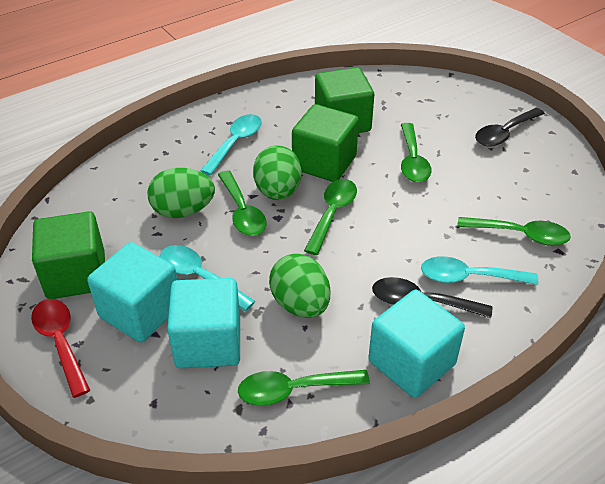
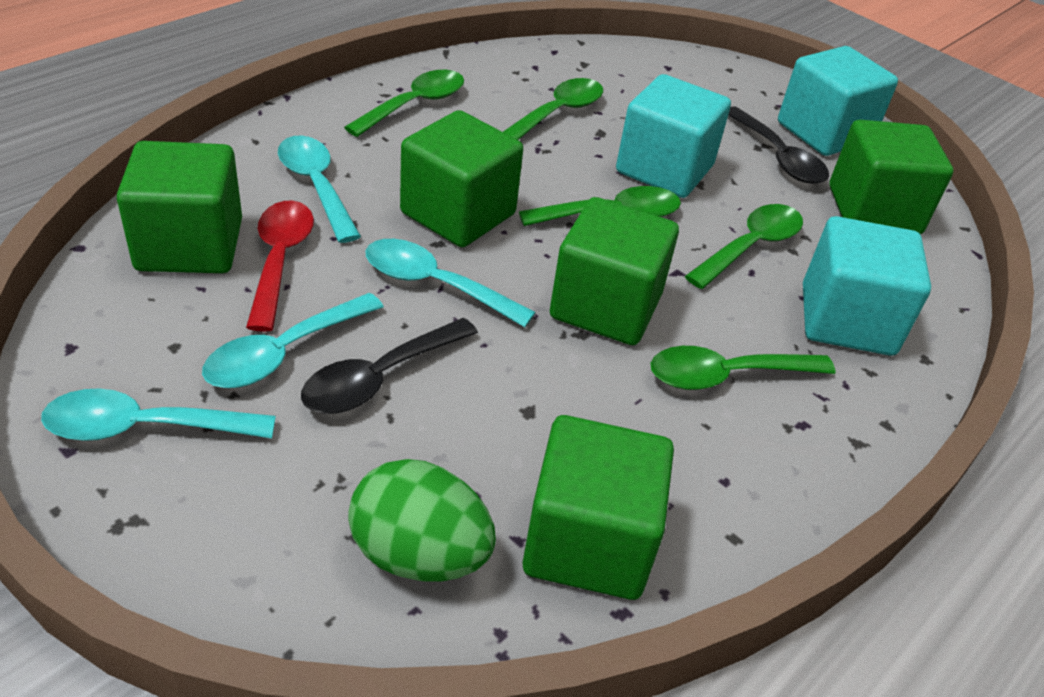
green cube: [32,211,105,299] [292,104,359,182] [315,67,374,133] = 3 -> [117,141,242,273] [400,110,523,247] [522,415,674,600] [550,197,679,345] [829,120,953,234] = 5
green egg: [147,168,215,218] [253,145,302,200] [269,254,330,318] = 3 -> [348,459,496,582] = 1
turquoise spoon: [160,245,255,311] [200,114,262,175] [421,256,538,285] = 3 -> [41,388,276,441] [202,293,384,388] [278,136,361,243] [365,239,536,327] = 4

